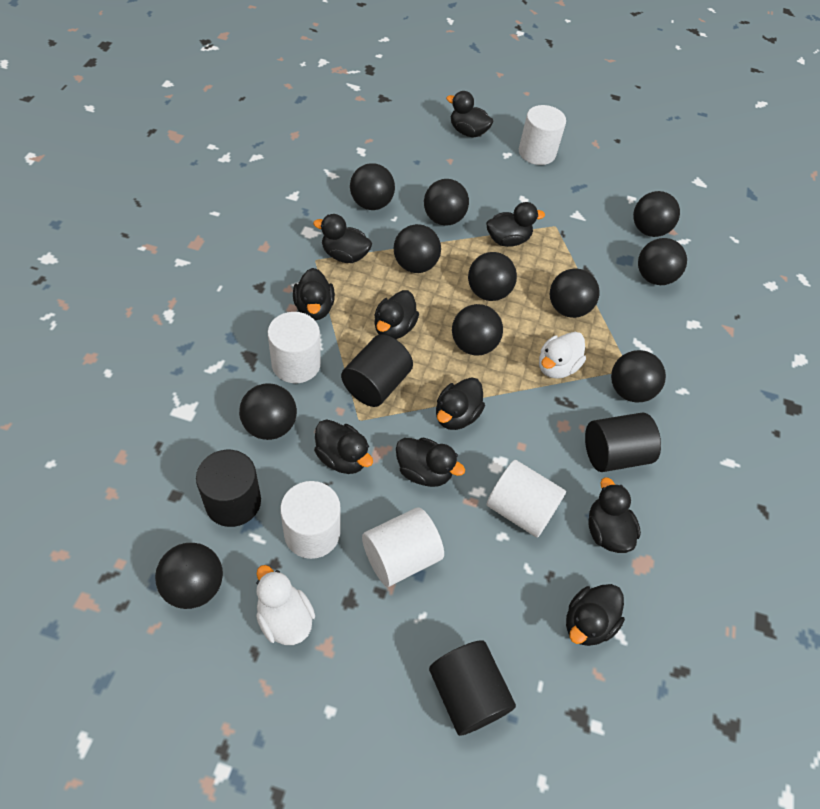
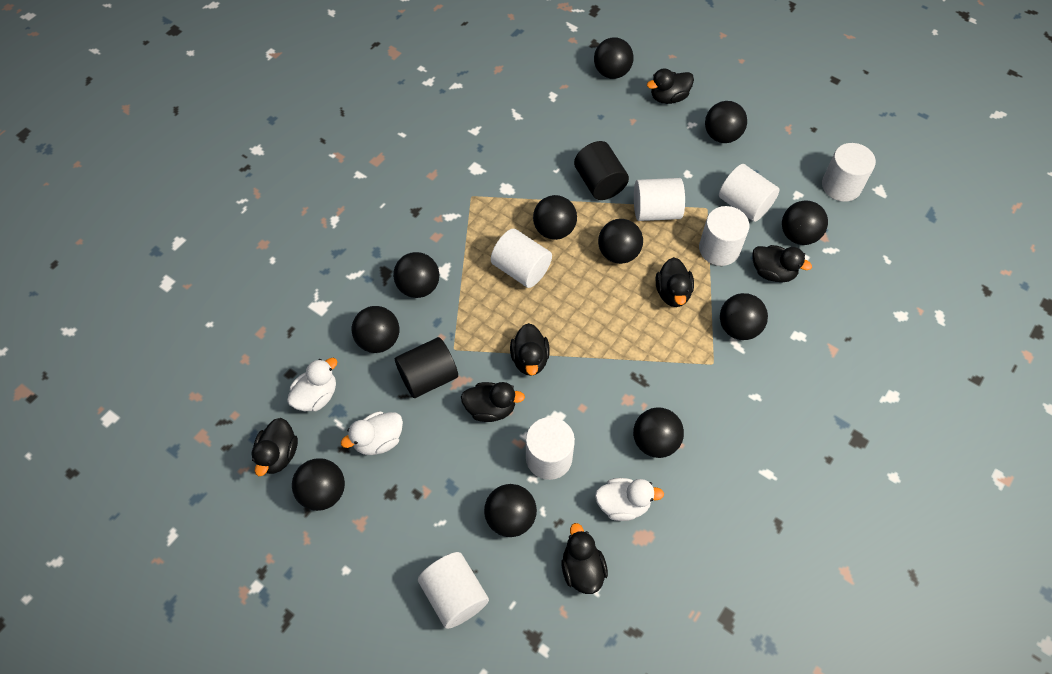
black cylinder: [196,450,261,527] [341,334,413,407] [429,640,516,736] [585,412,661,472] = 4 -> [395,337,458,398] [574,141,629,200] = 2
black duck: [293,268,335,320] [313,214,372,263] [314,420,373,474] [374,290,419,339] [396,438,465,487] [436,377,485,430] [446,91,494,137] [486,202,545,247] [566,584,625,646] [588,477,641,553] = 10 -> [251,418,298,476] [461,382,525,422] [510,323,550,376] [562,523,608,594] [647,69,694,104] [656,257,694,307] [752,245,812,282] = 7
white cylinder: [268,312,321,383] [280,481,341,559] [362,507,444,587] [487,460,566,538] [519,105,566,165] = 5 -> [418,552,489,629] [491,229,552,288] [526,417,575,480] [634,178,685,221] [699,206,749,266] [719,164,780,222] [822,143,876,202] = 7
white duck: [256,565,315,645] [539,332,586,379] = 2 -> [287,358,338,412] [341,411,403,455] [595,478,664,521] = 3

